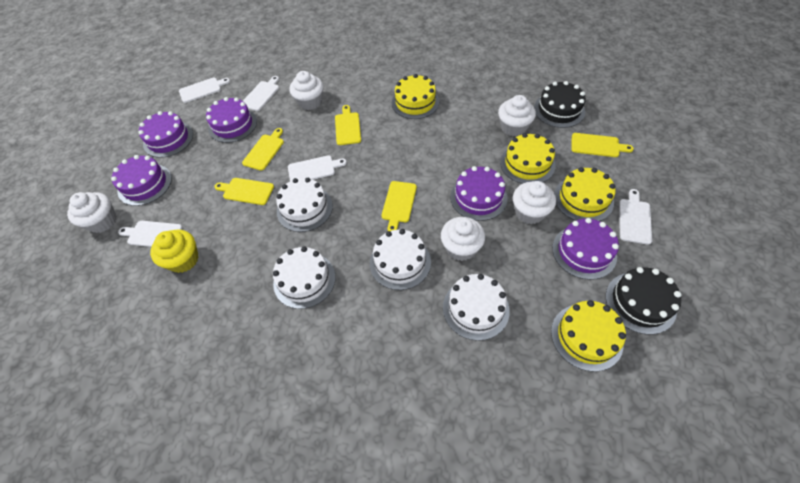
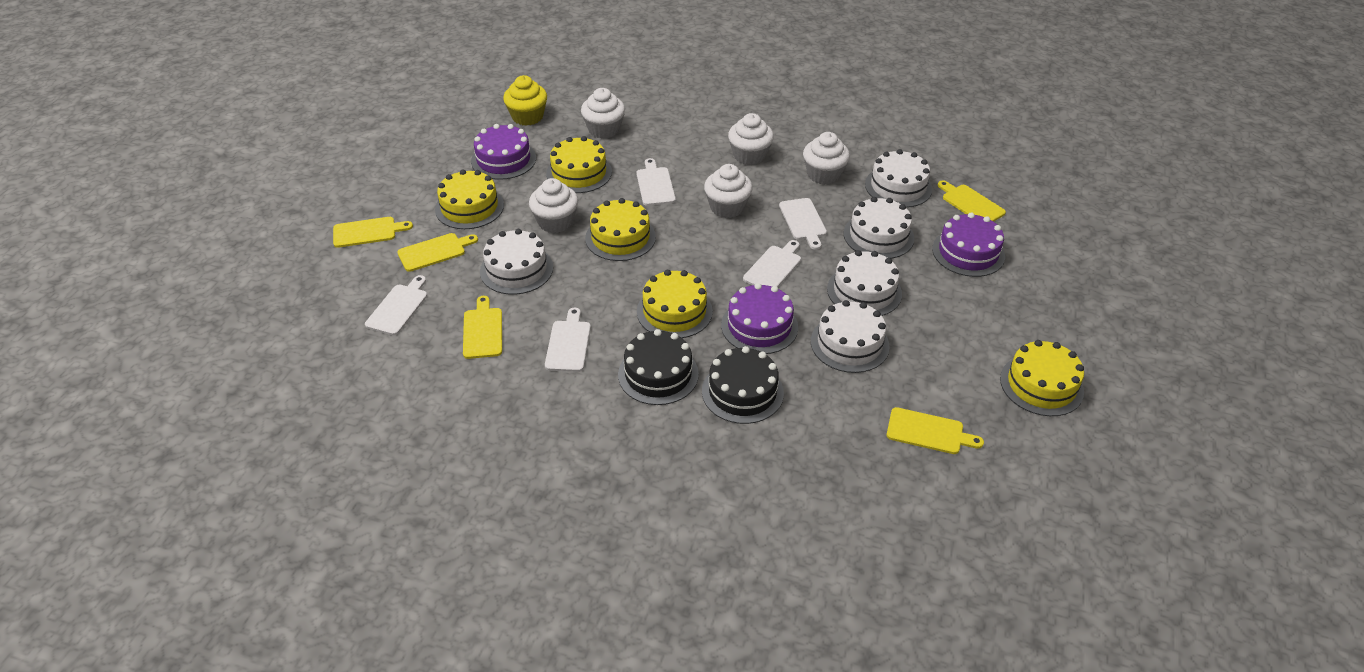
purple cake: [111,155,172,206] [139,111,193,158] [206,97,257,143] [450,166,508,221] [552,218,619,280] = 5 -> [471,124,536,180] [721,283,798,354] [932,212,1005,277] = 3
white cake: [273,246,336,309] [276,178,333,232] [370,229,431,290] [443,274,510,341] = 4 -> [480,229,553,295] [811,300,890,373] [827,250,902,316] [844,197,915,259] [865,149,932,208] = 5
yellow cake: [392,74,439,119] [500,133,556,184] [551,300,626,372] [554,167,616,221] = 4 -> [435,169,504,229] [546,136,612,193] [585,198,656,261] [637,270,713,338] [1000,340,1084,416] = 5

